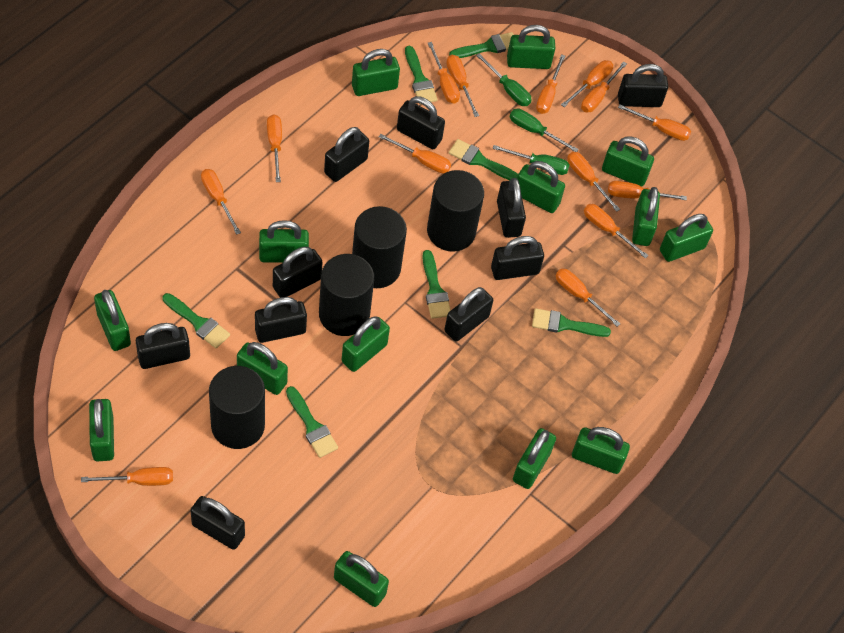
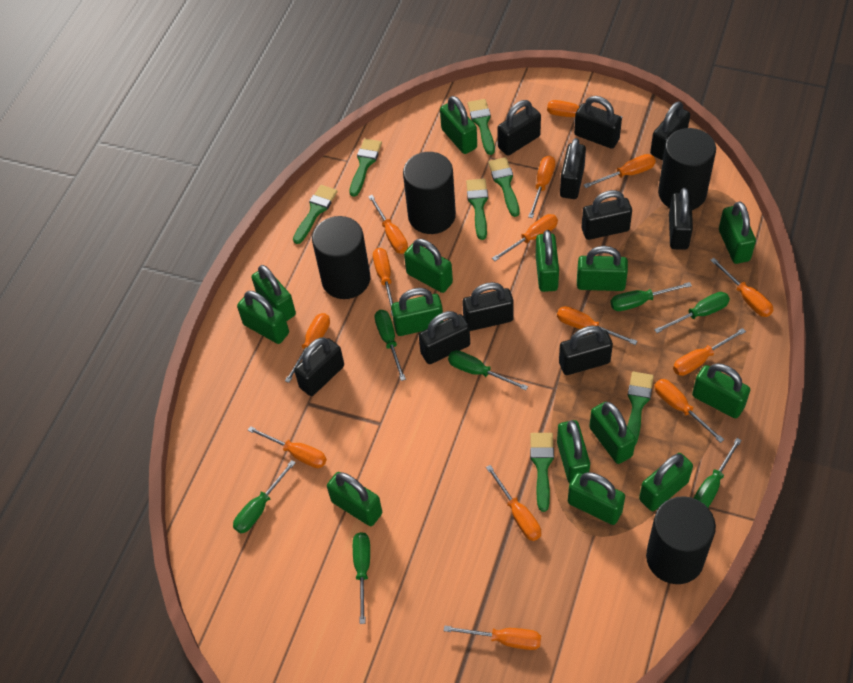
green screwdriver: [476,53,532,106] [493,145,570,175] [510,109,579,152] = 3 -> [233,460,296,533] [353,532,370,624] [374,310,406,381] [448,350,528,390] [610,282,692,311] [654,292,730,333] [694,438,742,507] = 7

